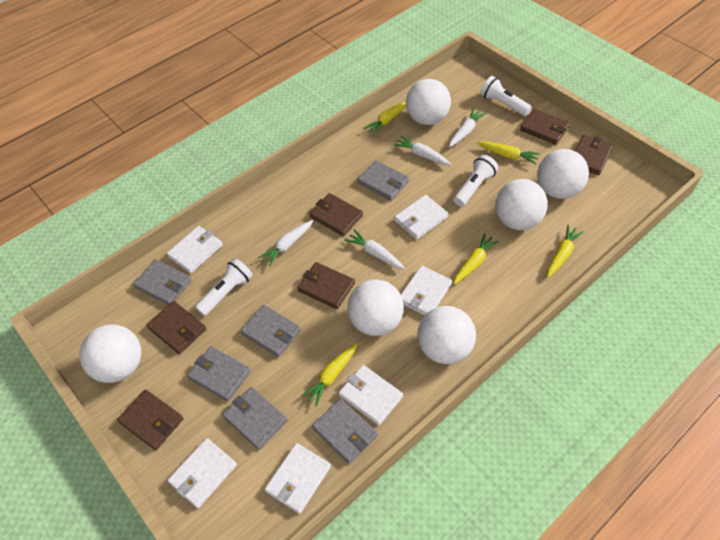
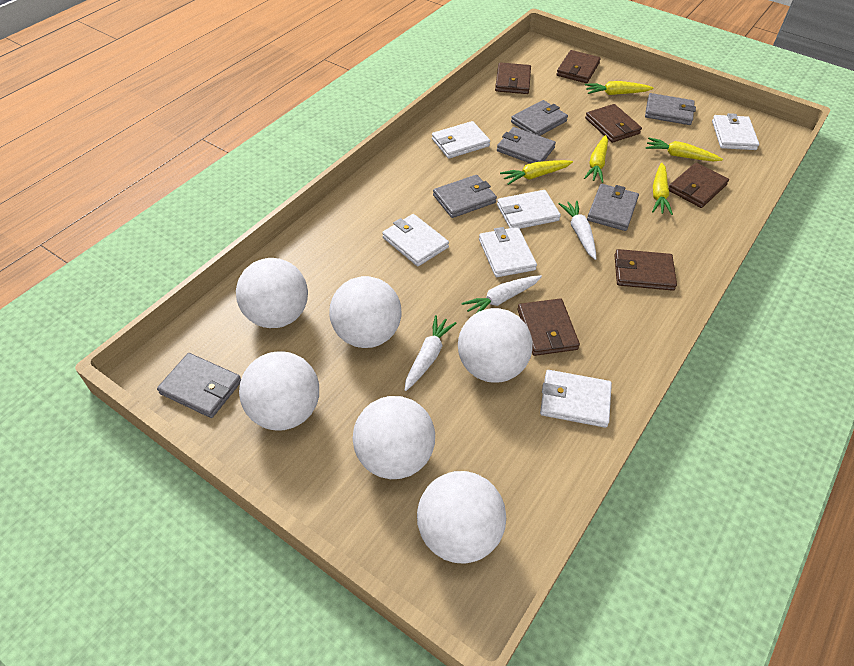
white carrot: [258,220,313,267] [344,229,405,269] [393,136,451,165] [449,108,486,147] = 4 -> [405,315,456,391] [461,275,542,313] [559,201,597,260] = 3
white flashlight: [195,258,253,316] [453,155,498,206] [480,76,532,116] = 3 -> none = 0

